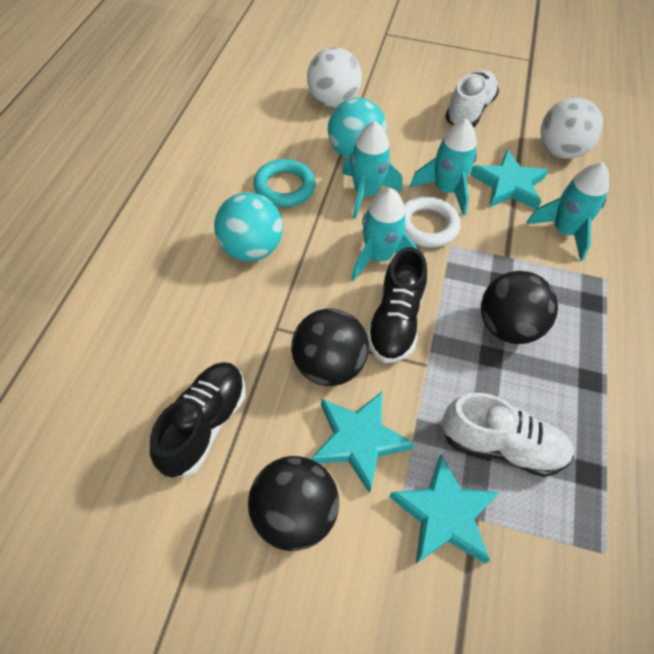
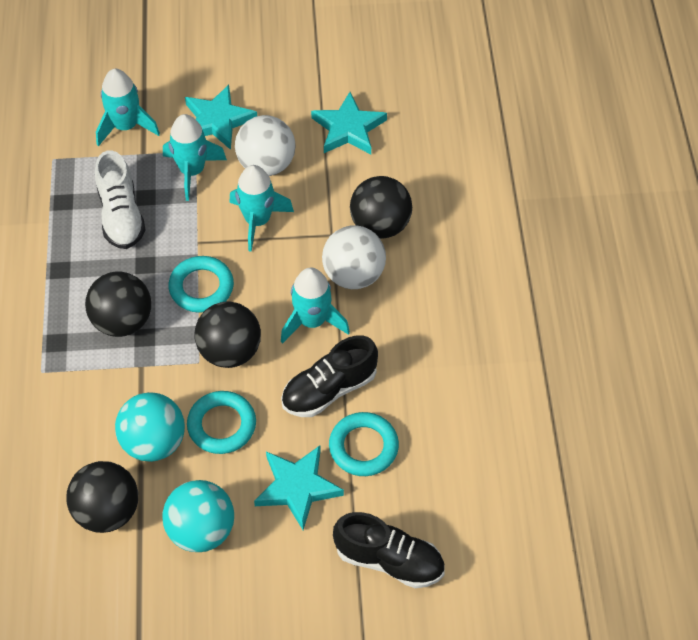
black ball: [248,456,339,551] [291,309,369,386] [481,271,558,344] = 3 -> [66,461,138,533] [85,271,151,337] [195,301,261,368] [350,176,412,239] = 4
turquoise ring: [253,159,316,207] = 1 -> [168,256,234,313] [187,391,256,454] [329,412,399,476] = 3
white ring: [404,196,461,248] = 1 -> none = 0
white shoe: [442,393,574,477] [445,70,499,127] = 2 -> [95,150,146,249] = 1

